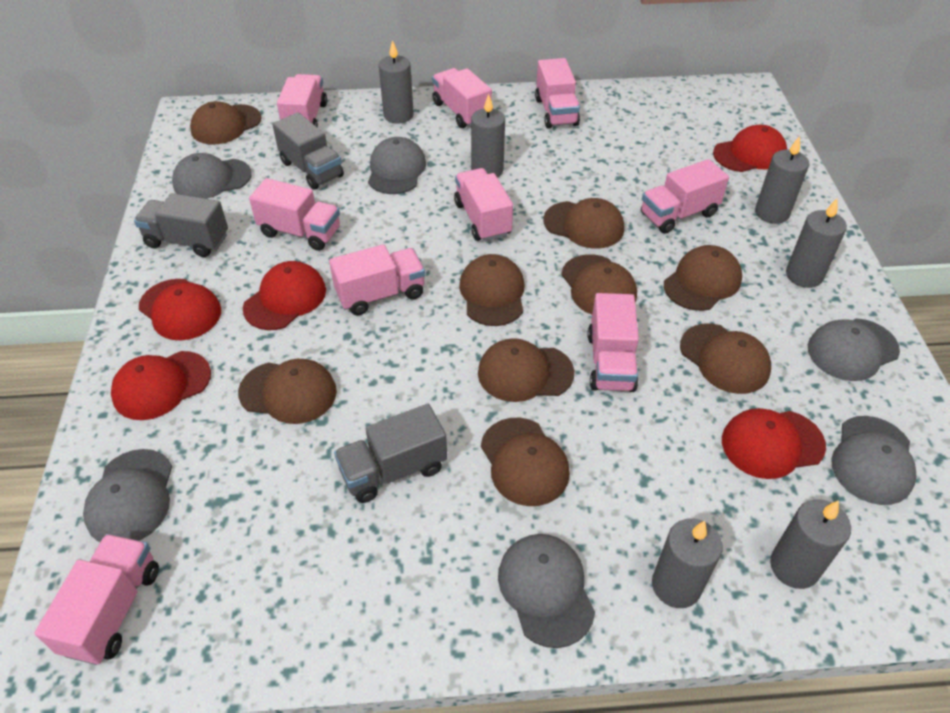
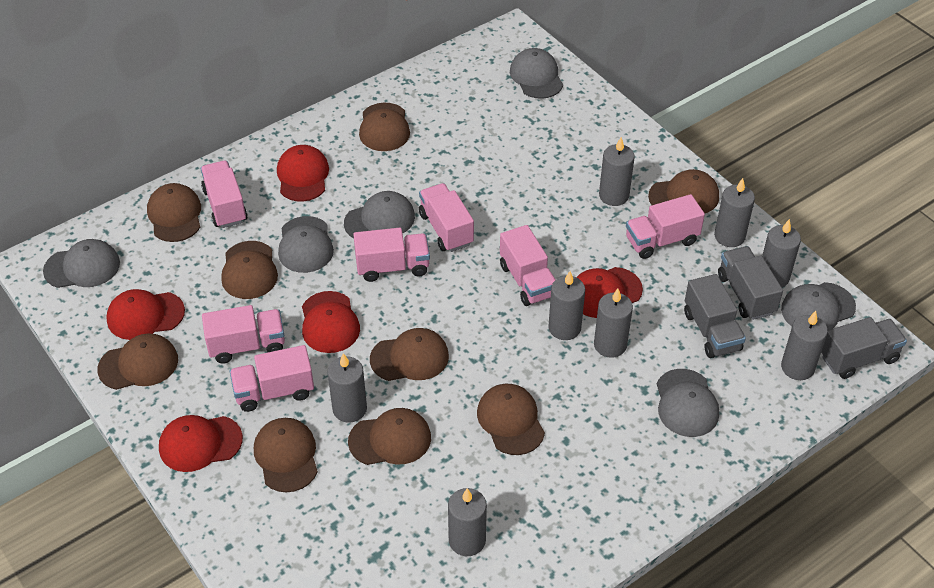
grey candle: [379,40,414,124] [471,94,505,178] [652,518,723,608] [755,136,809,224] [770,499,851,589] [786,199,847,288] = 6 -> [327,353,367,423] [448,488,487,556] [548,271,585,340] [594,288,633,358] [599,137,635,206] [714,178,755,247] [762,219,801,287] [781,311,828,380] = 8
pink truck: [34,534,159,665] [249,178,340,251] [277,74,327,128] [329,244,425,315] [432,68,492,128] [454,168,513,241] [535,58,580,128] [587,293,639,392] [641,159,729,234] = 9 -> [200,161,248,228] [202,305,285,364] [230,345,314,412] [353,228,430,282] [419,183,474,252] [500,225,556,306] [626,194,705,259] = 7

